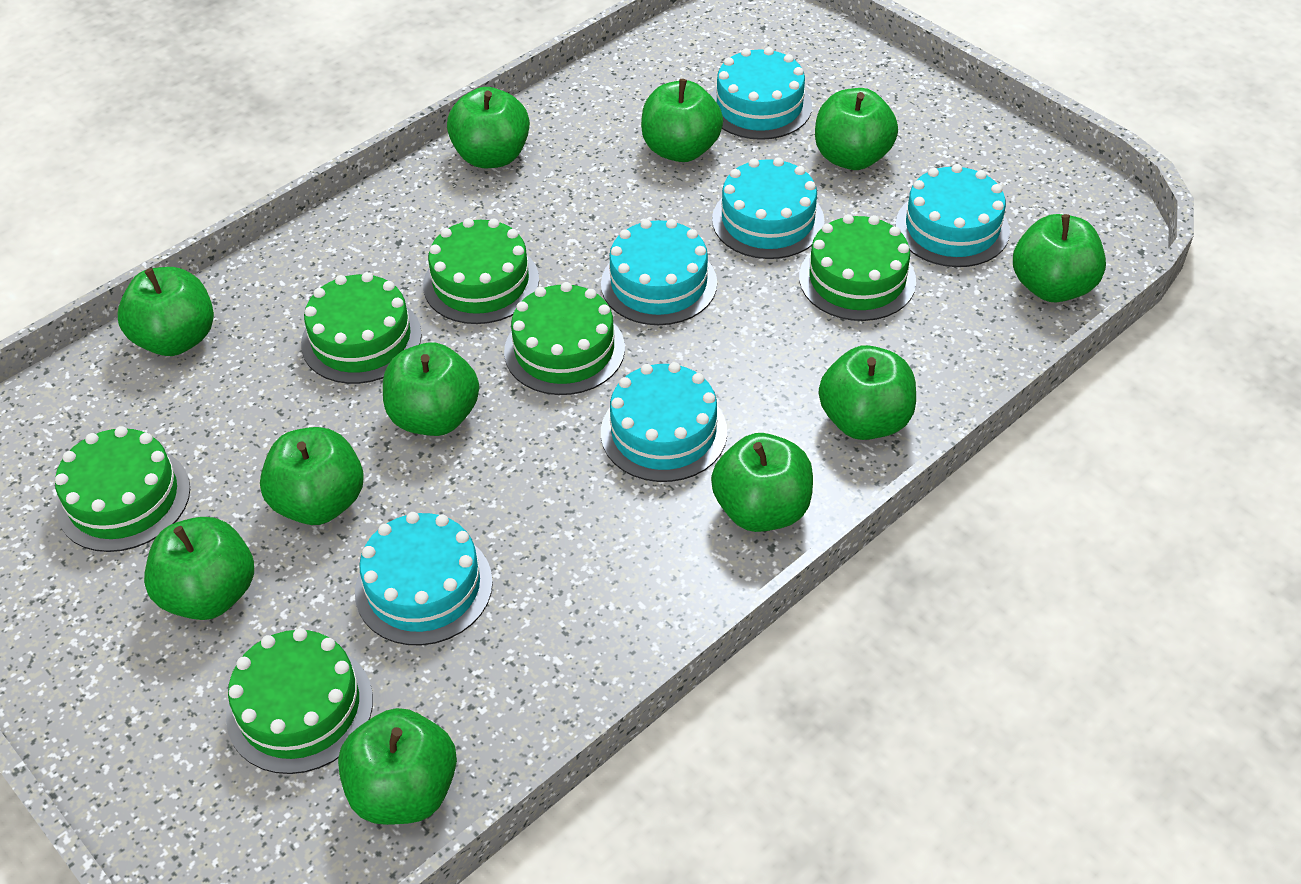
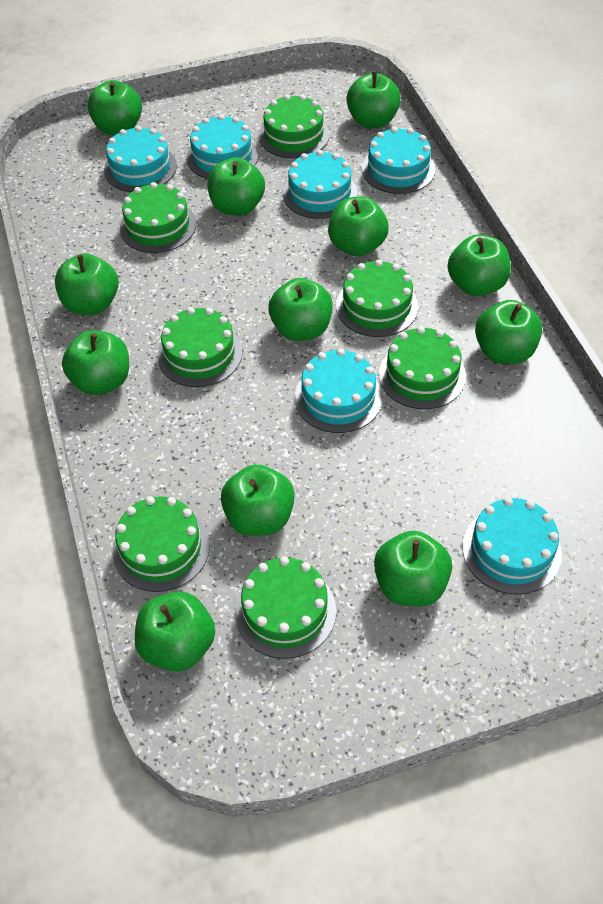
green apple: [117,267,214,356] [144,517,254,620] [260,427,364,525] [338,708,457,825] [383,342,479,436] [447,87,530,168] [641,79,723,162] [711,433,813,532] [815,88,898,170] [819,345,916,440] [1013,214,1106,302] = 11 -> [55,253,119,315] [62,330,129,395] [87,80,142,136] [135,592,215,672] [207,157,265,216] [221,464,295,536] [268,278,333,341] [328,196,389,256] [346,71,401,128] [374,531,452,606] [448,234,511,296] [475,300,542,364] = 12
green cake: [55,426,190,552] [226,628,373,774] [301,272,422,384] [423,218,539,324] [504,282,625,395] [799,214,916,321] = 6 -> [112,496,210,592] [120,182,196,253] [157,307,242,387] [235,556,336,659] [259,94,330,158] [336,259,418,337] [379,326,466,409] = 7

